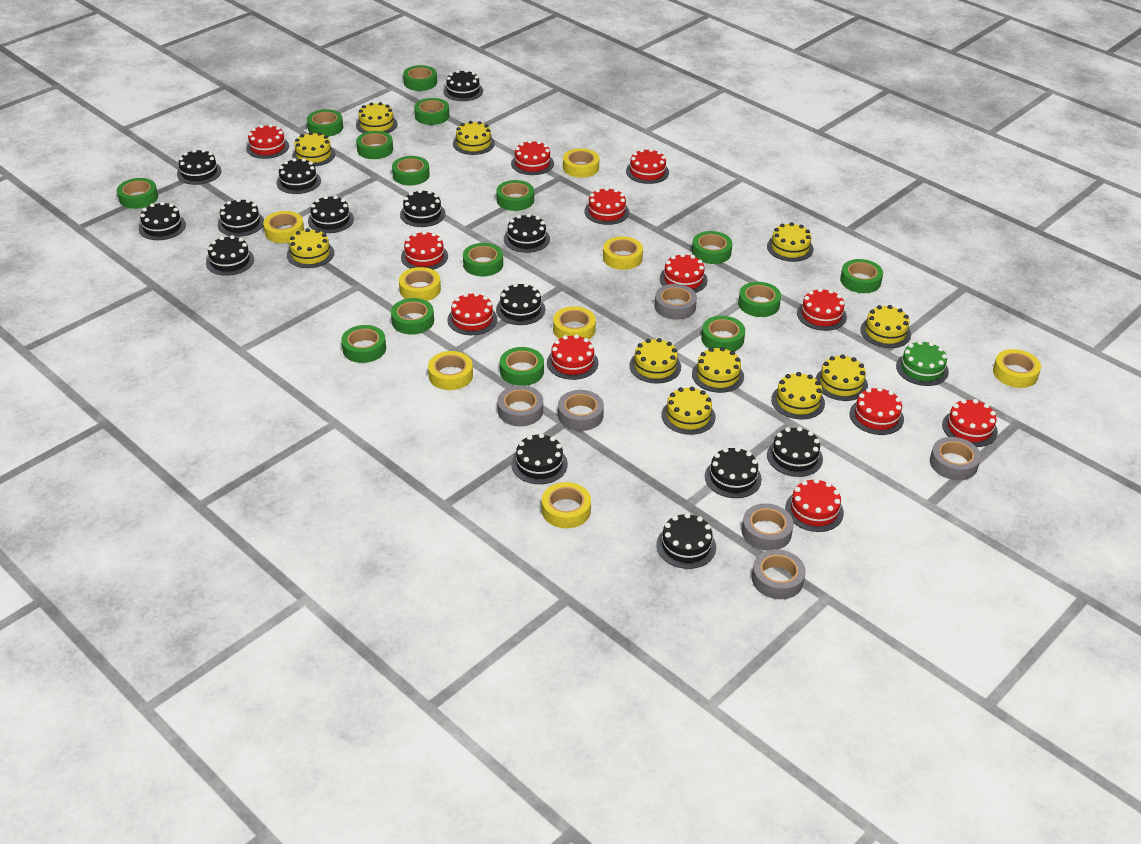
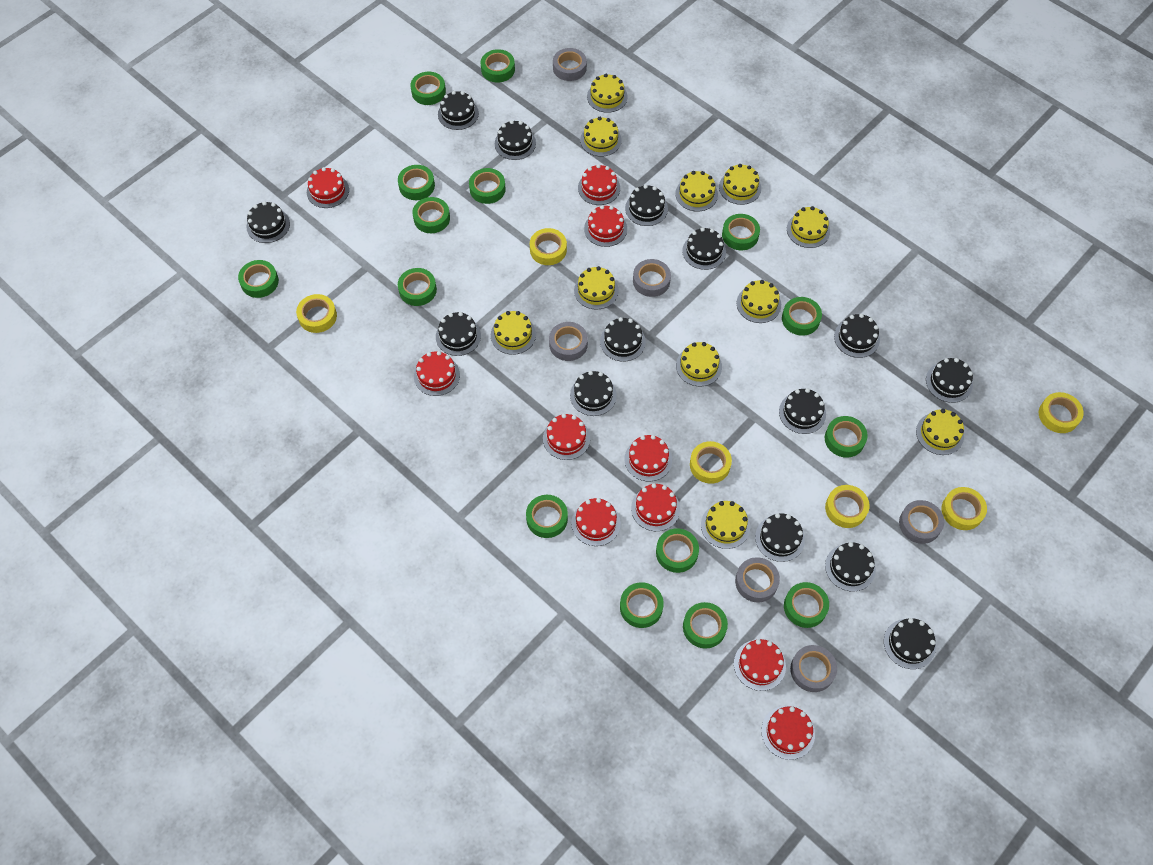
green cake: [896,340,949,386] = 1 -> none = 0
red cake: [246,124,289,159] [401,231,448,270] [448,292,497,335] [511,140,554,175] [547,334,598,380] [584,187,629,225] [626,148,669,184] [660,253,708,293] [785,478,844,532] [797,288,847,331] [850,387,904,435] [942,399,998,447] = 12 -> [307,167,349,208] [414,351,460,396] [543,414,590,460] [571,498,621,546] [578,164,620,205] [584,205,627,247] [624,435,672,482] [631,483,680,531] [734,639,786,691] [761,706,815,760] = 10
yellow tape: [263,211,304,243] [399,267,441,301] [428,351,473,390] [542,482,591,528] [553,306,596,339] [563,148,599,178] [603,236,643,270] [993,349,1041,388] = 8 -> [296,294,337,333] [530,228,567,265] [690,441,732,484] [825,485,870,528] [941,487,987,530] [1039,392,1084,433] = 6

